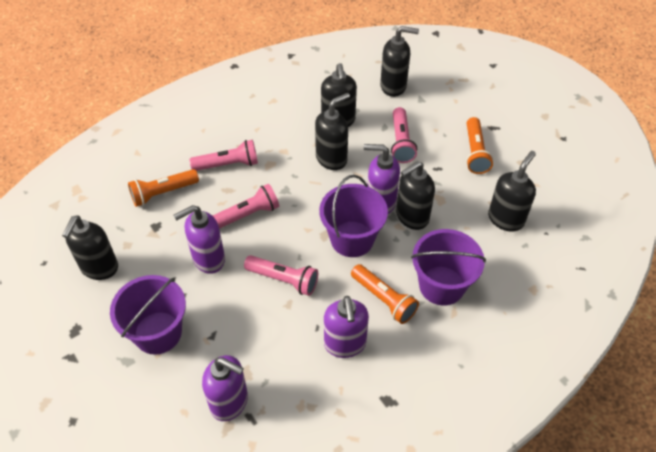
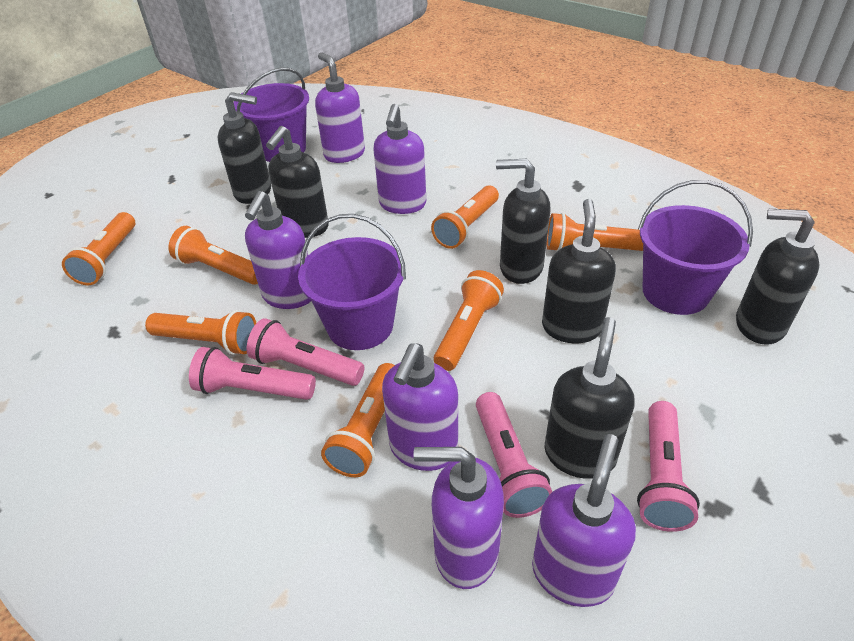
orange flashlight: [128,169,199,207] [351,264,419,324] [466,117,493,174] = 3 -> [62,212,135,285] [145,310,256,355] [169,226,258,285] [321,363,395,477] [431,186,499,249] [434,270,504,371] [546,213,643,251] = 7
purple soap dispenser: [174,205,225,274] [202,355,248,421] [324,296,369,358] [364,144,400,214] = 4 -> [245,191,311,309] [315,52,365,163] [373,104,426,214] [382,343,458,471] [413,447,504,589] [532,434,636,607] = 6

